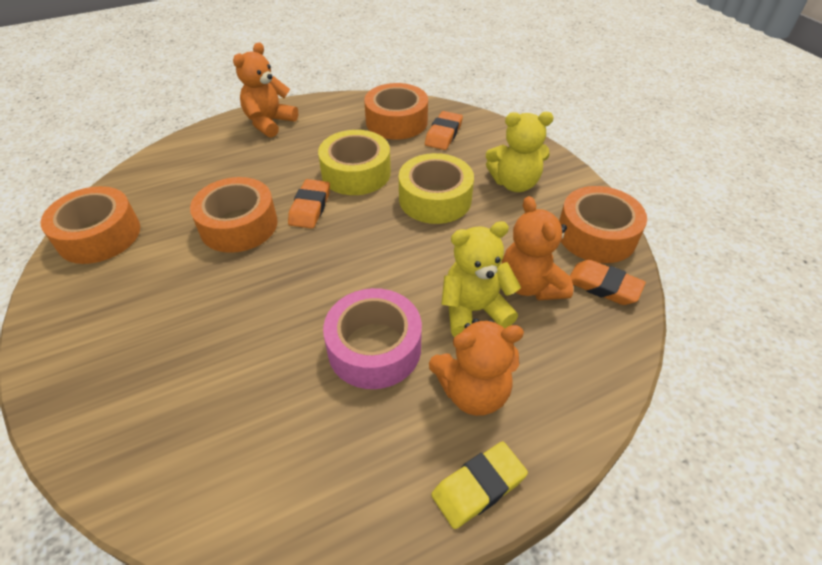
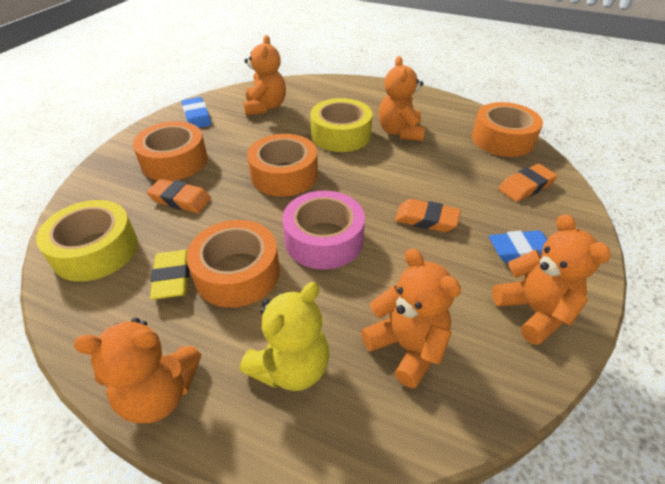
blue eraser: none = 0 -> [181,97,211,128] [489,230,548,263] = 2
orange teddy bear: [233,42,298,138] [429,318,524,416] [502,196,573,301] = 3 -> [73,318,201,423] [243,35,286,116] [361,248,461,388] [379,56,425,141] [492,214,611,345] = 5
yellow teddy bear: [441,221,521,337] [486,112,554,192] = 2 -> [240,282,329,391] = 1

